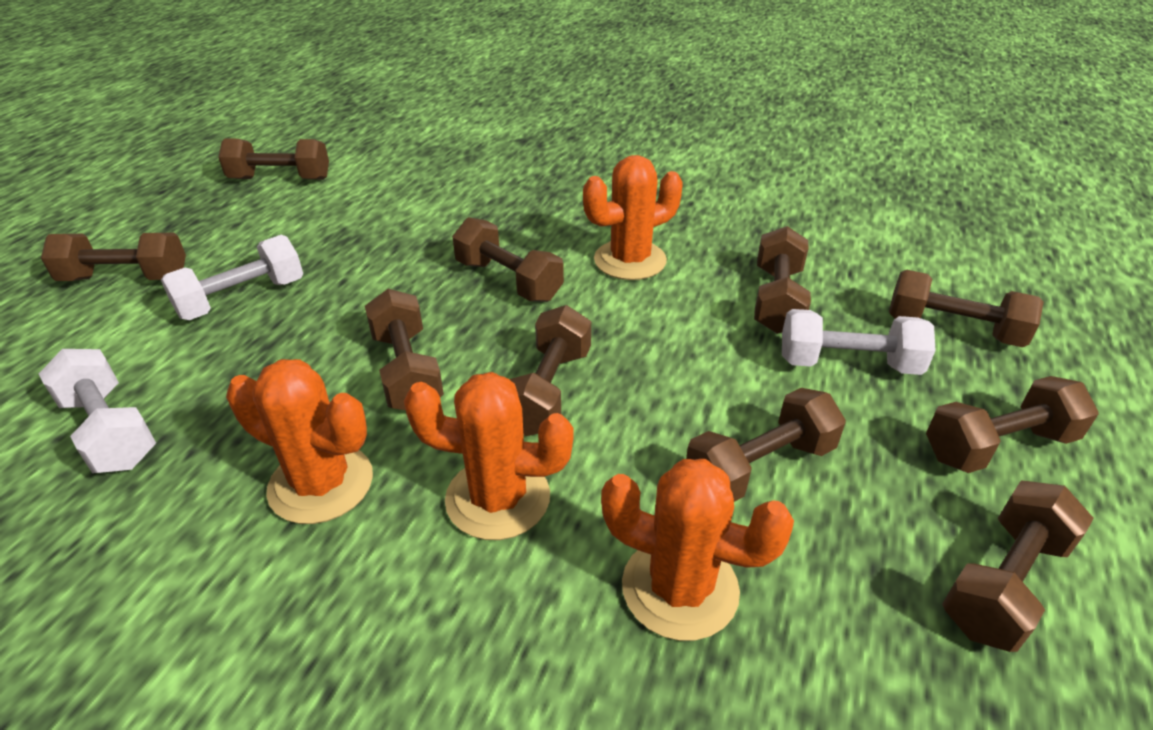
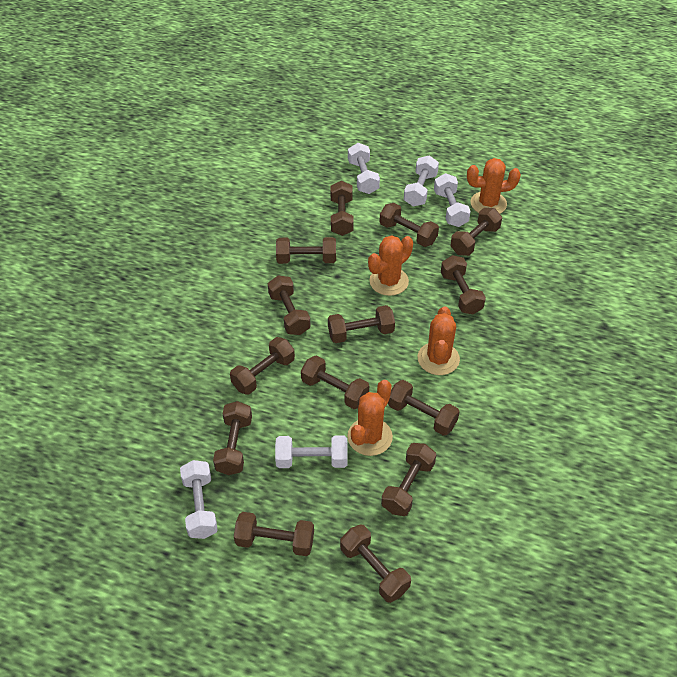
brown dumbbell: [41,233,186,281] [218,139,329,180] [365,289,444,410] [452,217,564,302] [509,305,591,436] [686,388,846,502] [754,226,811,334] [889,270,1044,347] [926,376,1098,473] [942,481,1094,652] = 10 -> [213,401,252,475] [230,337,295,395] [234,512,314,556] [268,275,311,335] [276,237,336,264] [301,355,369,409] [328,305,395,343] [331,181,354,236] [340,524,411,603] [379,203,439,247] [381,443,436,516] [388,380,460,436] [441,255,486,314] [451,208,502,256] = 14
white dumbbell: [39,349,156,473] [161,235,303,320] [782,309,936,375] = 3 -> [180,460,218,539] [275,435,348,468] [348,143,380,194] [404,155,439,207] [434,173,471,227] = 5

